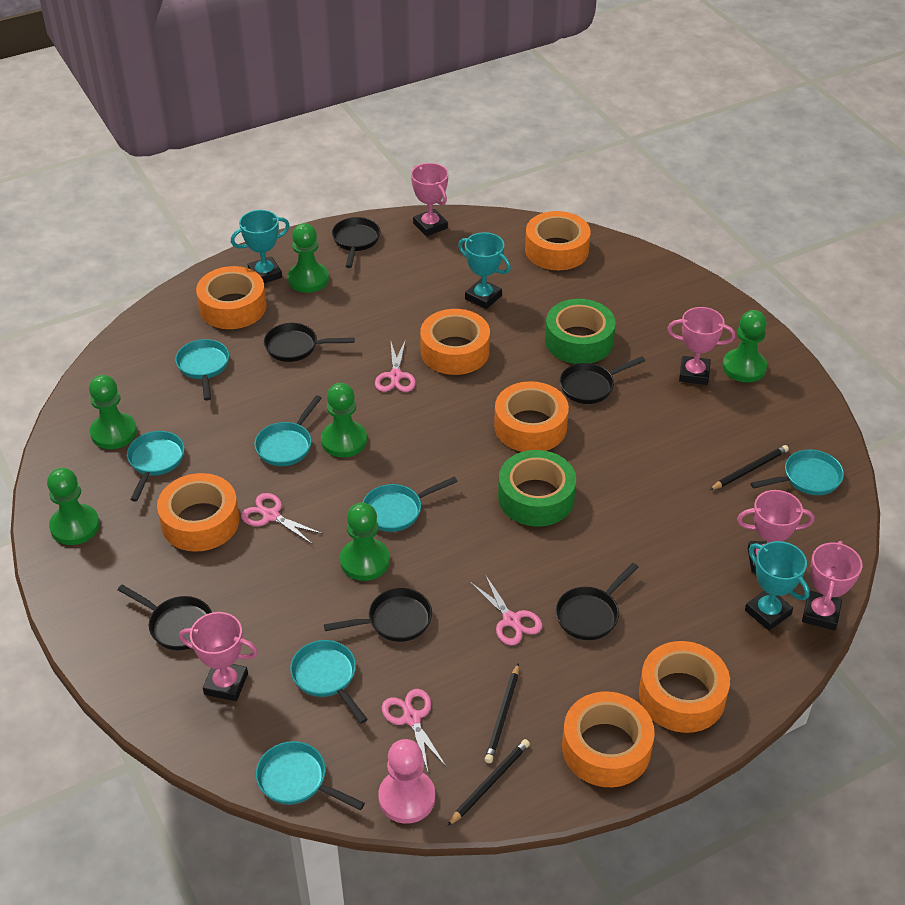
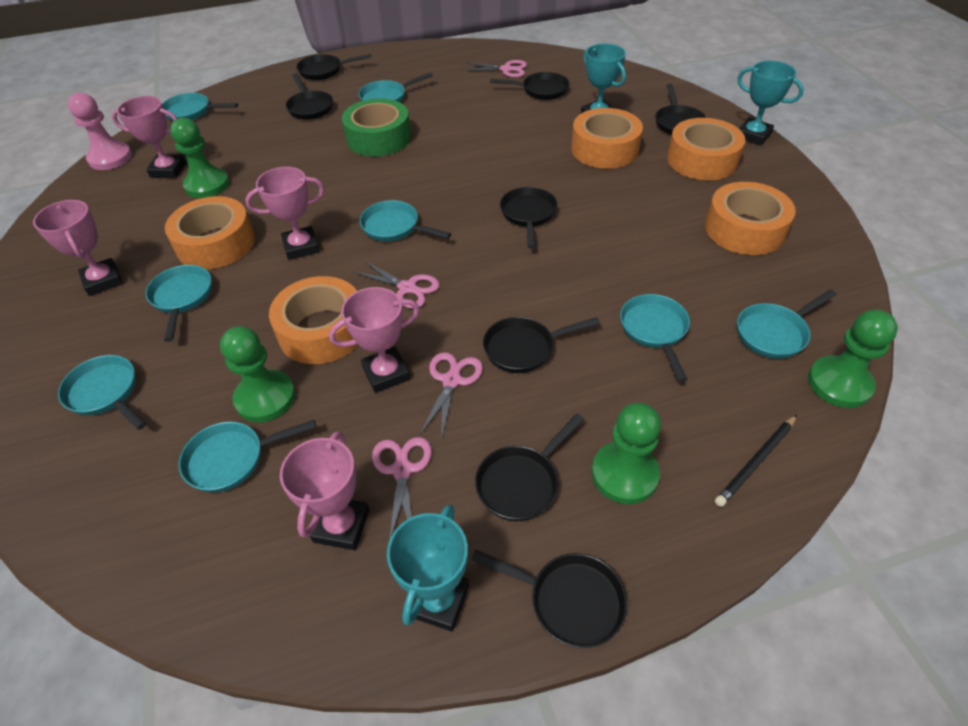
black pan: [118,585,212,650] [264,323,355,362] [324,588,432,642] [332,217,380,268] [556,563,639,640] [560,356,645,404] = 6 -> [286,73,333,120] [297,54,372,80] [471,550,627,648] [475,414,584,521] [483,317,600,373] [490,72,569,100] [500,187,557,248] [655,83,706,135] = 8
black pencil: [447,739,530,826] [485,663,519,763] [709,445,789,490] = 3 -> [715,415,797,507] = 1
green pawn: [47,468,100,545] [89,375,137,449] [288,223,329,293] [321,383,367,457] [340,502,390,581] [723,310,767,382] = 6 -> [170,118,229,198] [220,326,295,422] [592,403,661,504] [808,309,898,408] = 4
green tape: [498,450,576,527] [545,299,616,364] = 2 -> [342,98,411,157] = 1
orange tape: [157,473,240,552] [196,266,266,329] [420,309,490,375] [494,381,569,452] [525,211,591,270] [562,692,655,787] [639,641,730,733] = 7 -> [165,196,255,269] [269,276,358,364] [571,108,643,169] [667,118,745,180] [705,182,796,255] = 5
turquoise pan: [127,431,185,502] [175,339,229,401] [254,395,322,466] [256,741,365,810] [290,640,368,724] [363,477,458,532] [750,449,844,495] = 7 -> [58,355,146,430] [145,265,212,342] [162,93,238,121] [179,420,316,493] [358,72,433,102] [360,200,451,241] [620,294,690,382] [737,289,837,359] = 8

